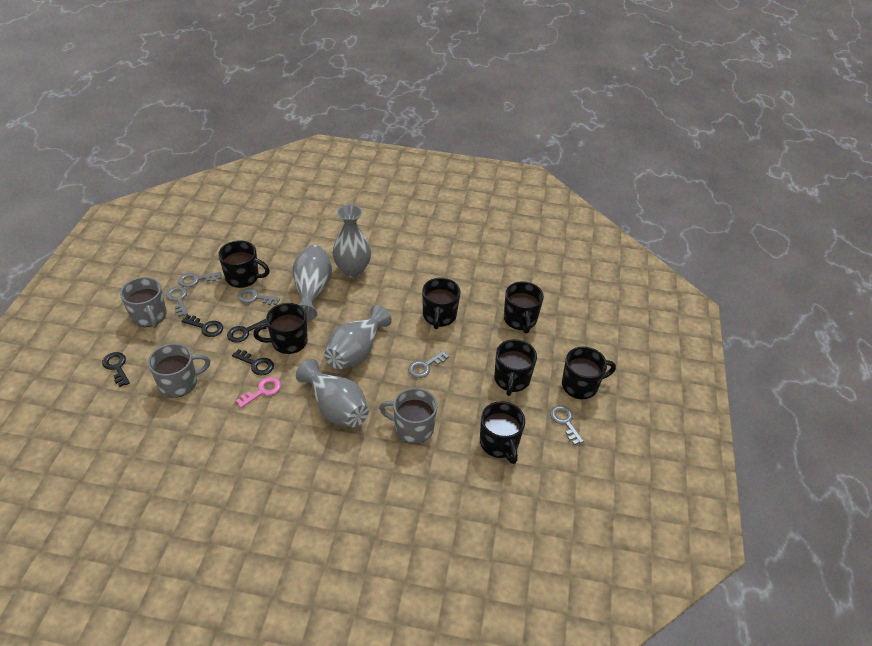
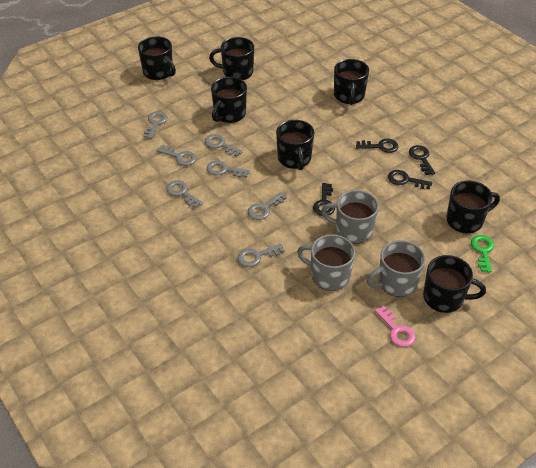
green key: none = 0 -> [471,235,494,273] = 1
grey key: [166,286,188,317] [178,272,221,287] [237,288,280,305] [408,350,449,378] [550,405,584,445] = 5 -> [144,111,168,139] [157,145,197,166] [166,180,203,208] [205,134,243,157] [207,160,250,178] [238,243,285,267] [248,192,287,220] = 7
grey vase: [292,245,332,320] [296,359,369,427] [324,305,392,369] [332,205,371,277] = 4 -> none = 0

